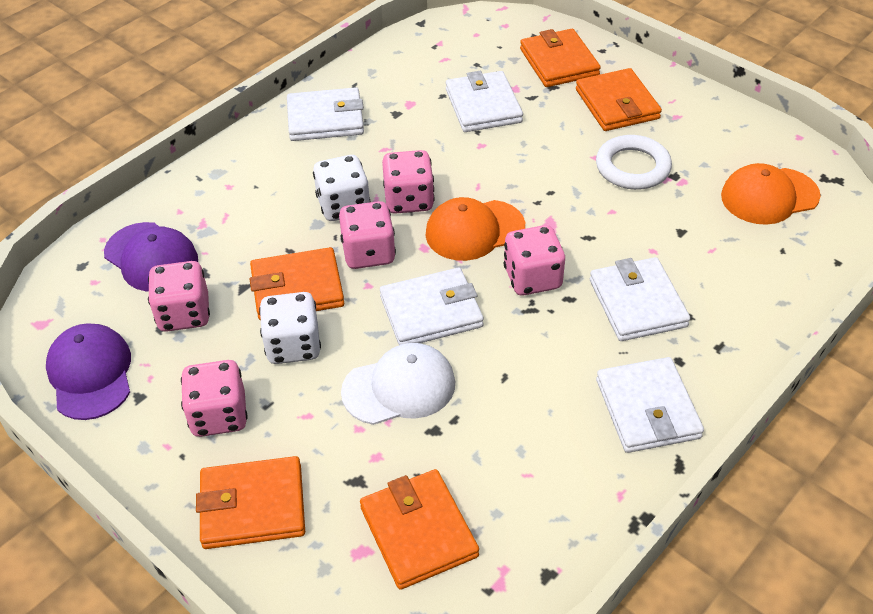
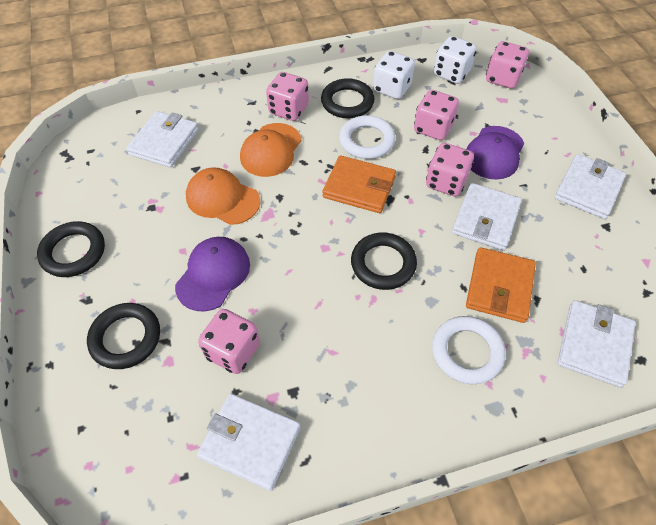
black ring: none = 0 -> [37,221,105,277] [87,303,160,369] [321,78,375,118] [351,233,417,290] = 4
orange wallet: [196,456,305,549] [250,247,344,320] [360,469,479,590] [520,29,601,87] [576,68,662,131] = 5 -> [322,155,396,213] [466,247,536,323] = 2
white cap: [341,343,455,425] = 1 -> none = 0
white ring: [596,135,672,190] = 1 -> [339,115,396,159] [432,316,506,384] = 2

